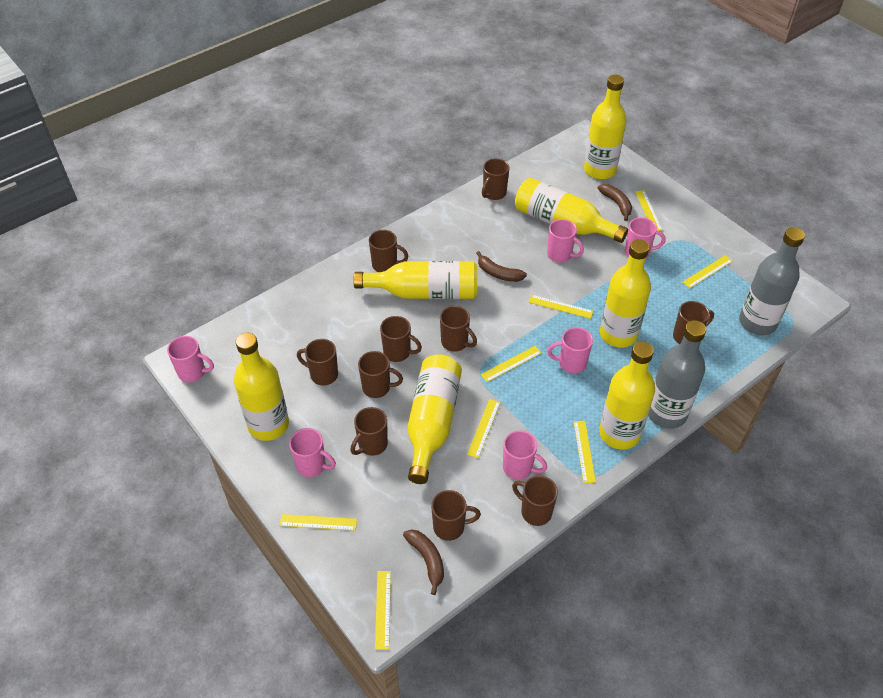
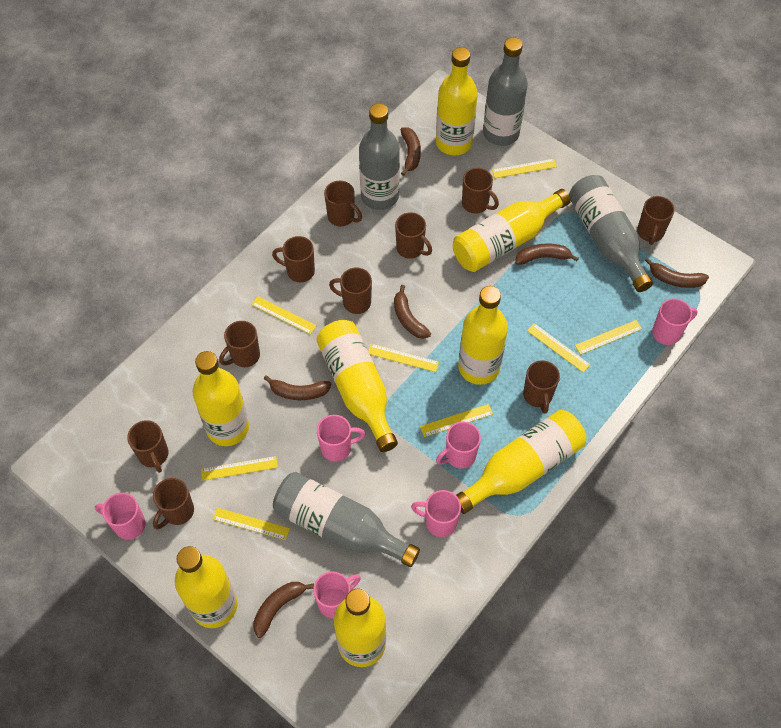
brown banana: [403,529,444,595] [476,251,527,282] [598,184,632,221] = 3 -> [253,582,314,638] [264,375,331,400] [394,285,431,339] [401,127,421,176] [515,243,579,265] [645,258,709,288] = 6
grey bottle: [648,320,706,429] [739,227,805,335] = 2 -> [273,472,420,567] [359,103,400,210] [483,37,528,146] [569,175,653,292] = 4
yellow bottle: [234,333,289,441] [353,261,477,299] [408,354,462,484] [515,178,628,243] [584,75,626,179] [599,341,655,450] [600,239,651,348] = 7 -> [175,546,237,628] [193,351,249,446] [316,320,398,452] [334,589,386,667] [436,47,478,155] [453,189,571,272] [456,410,586,514] [458,286,508,385] = 8

